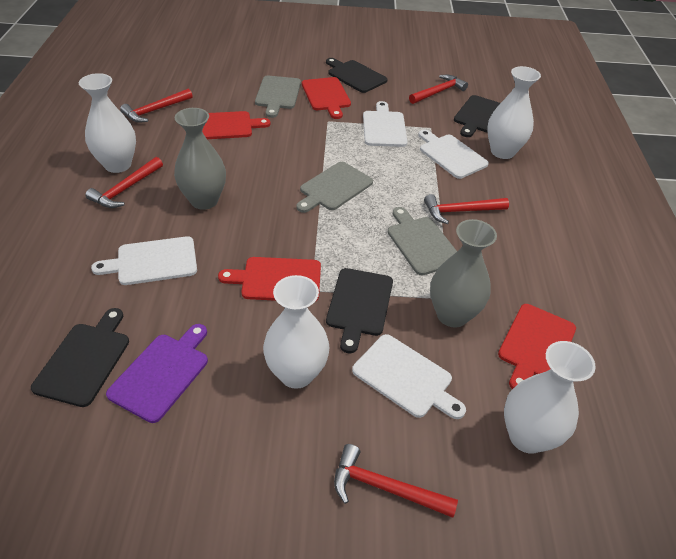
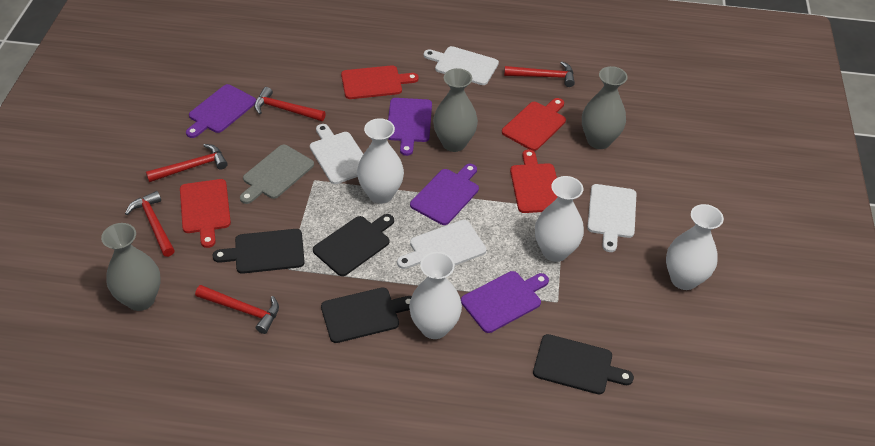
grey cutting board: [255,76,301,118] [296,162,373,213] [388,207,457,275] = 3 -> [240,145,314,204] = 1
grey vase: [174,108,226,210] [430,219,497,328] = 2 -> [101,223,161,311] [433,68,478,152] [582,66,628,149] = 3
purple cutting board: [106,324,208,423] = 1 -> [186,84,256,138] [388,98,432,156] [410,164,479,225] [461,271,549,333] = 4

